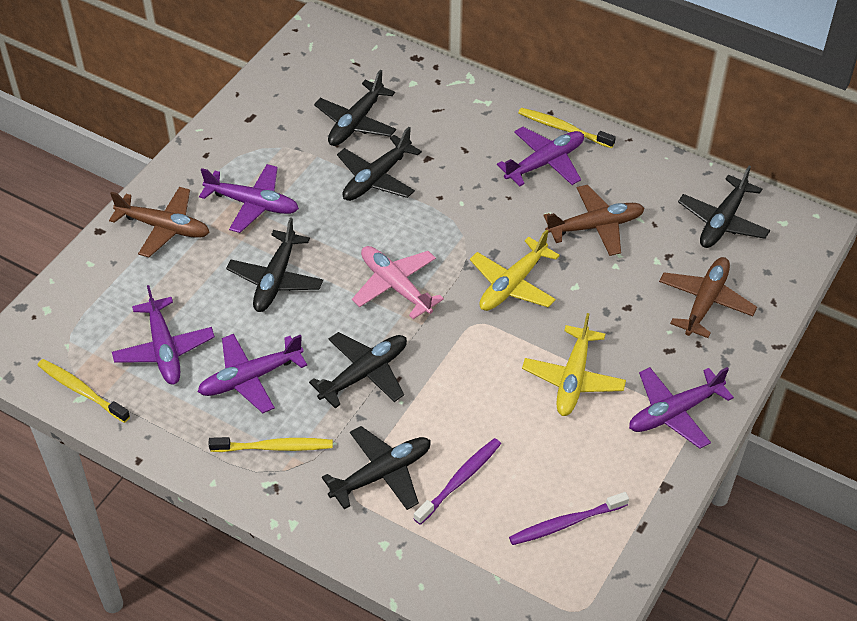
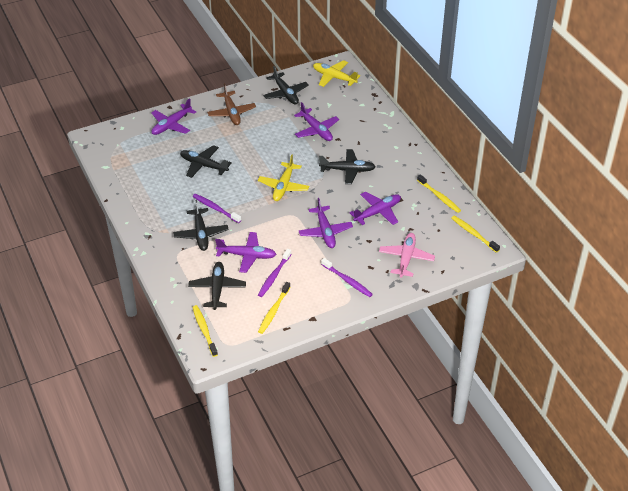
black plane: [226,217,323,312] [309,332,407,408] [314,70,396,146] [322,426,431,510] [337,127,422,201] [678,166,770,248] = 6 -> [173,200,228,251] [180,145,232,178] [188,262,246,310] [263,66,309,104] [319,149,376,184] = 5
brown plane: [109,187,210,257] [543,185,645,256] [659,257,757,338] = 3 -> [207,83,256,125] = 1
purple toothbrush: [414,438,501,525] [509,492,629,545] = 2 -> [193,194,241,223] [258,249,291,297] [321,258,373,297] = 3
yellow toothbrush: [37,359,130,423] [208,437,333,452] [518,108,616,148] = 3 -> [192,305,218,357] [258,282,290,334] [417,174,461,213] [451,216,500,253] = 4

